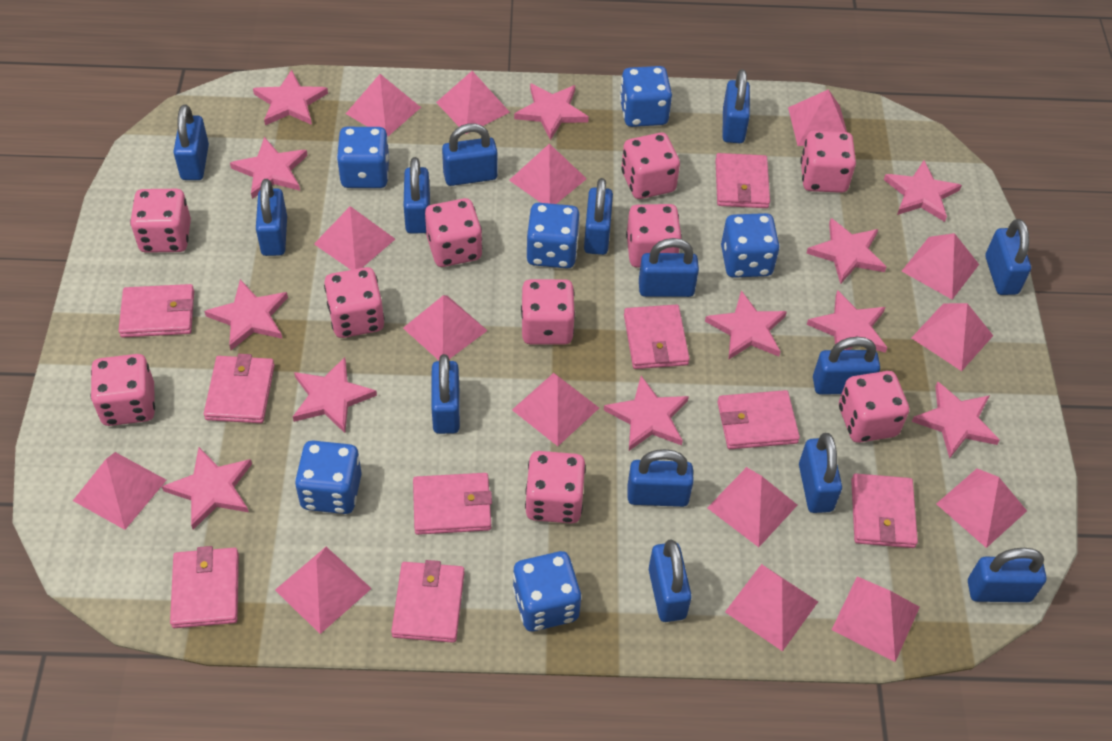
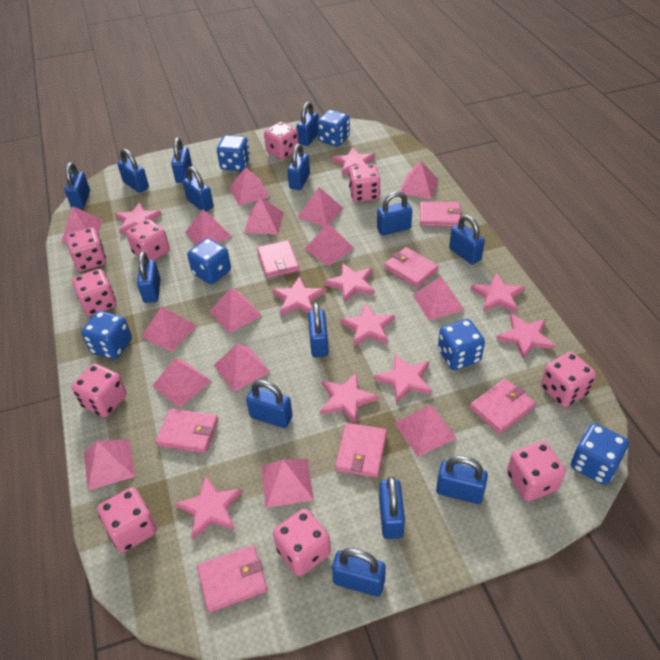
pink star: [162,447,252,530] [204,279,288,350] [230,137,308,199] [253,70,328,125] [293,357,377,433] [514,83,589,140] [604,376,689,451] [705,290,787,360] [806,218,886,284] [807,290,887,353] [884,161,962,222] [912,382,1000,458] = 12 -> [115,202,162,235] [175,476,242,539] [272,276,325,316] [320,372,378,424] [324,263,375,303] [332,147,375,175] [340,304,395,347] [374,354,432,404] [471,273,525,313] [496,314,555,359] = 10
pink wallet: [118,284,194,337] [170,546,239,628] [204,354,275,423] [391,560,465,643] [413,473,492,535] [624,304,690,369] [715,153,770,208] [717,390,800,449] [851,474,918,548] = 9 -> [156,408,218,453] [197,545,268,613] [257,240,299,278] [335,423,387,478] [384,247,439,287] [420,201,462,227] [470,378,536,434] = 7

